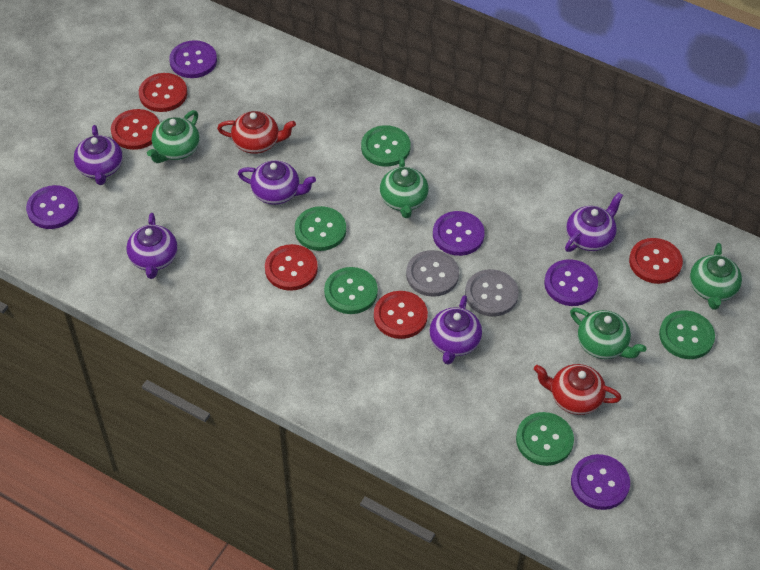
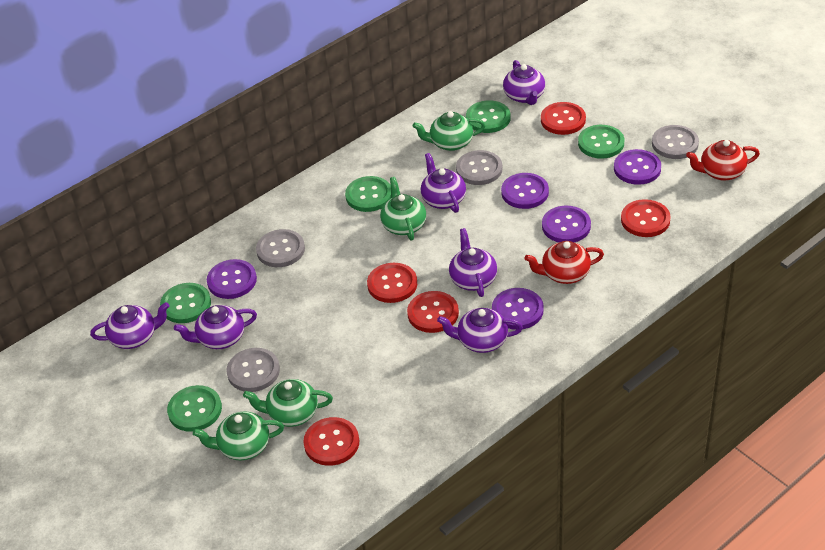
grey button: [406,250,459,297] [465,269,519,316] = 2 -> [227,348,280,392] [256,229,305,267] [456,150,503,185] [652,125,699,159] = 4
purple teapot: [74,125,123,185] [126,213,178,279] [238,161,316,205] [429,295,482,365] [565,192,623,252] = 5 -> [90,302,169,349] [174,305,257,349] [421,153,466,213] [437,308,523,353] [449,228,497,297] [503,60,545,105] = 6

